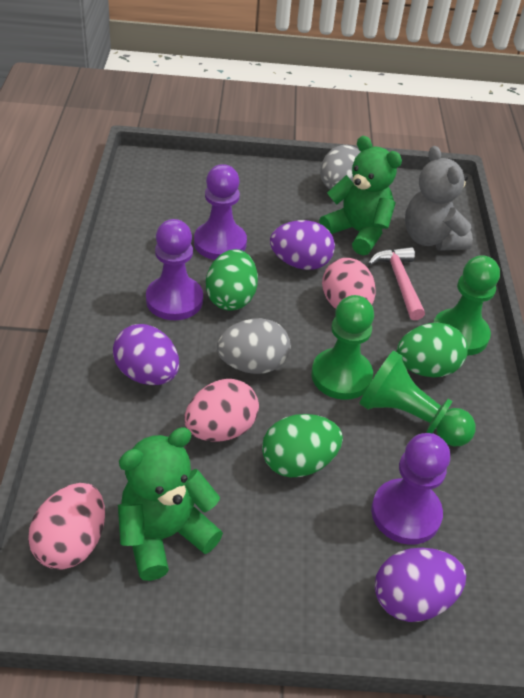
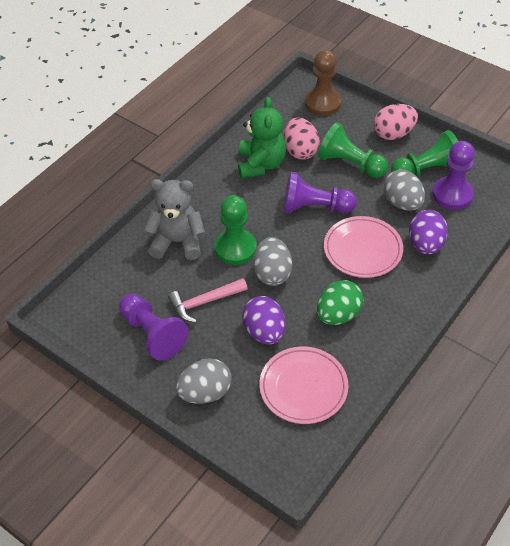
brown pawn: none = 0 -> [305,50,342,116] = 1
green egg: [206,249,258,311] [262,414,343,477] [397,323,468,377] = 3 -> [317,280,364,325] = 1
green teddy bear: [118,427,223,581] [319,136,402,256] = 2 -> [238,97,286,179] = 1
grey egg: [217,318,291,374] [320,145,361,189] = 2 -> [176,358,231,404] [253,237,292,286] [383,170,425,211] = 3
pink egg: [28,483,105,570] [185,379,259,442] [322,258,376,309] = 3 -> [284,118,320,160] [374,104,418,140] = 2
pink plate: none = 0 -> [259,347,348,424] [324,216,403,278] = 2
purple egg: [113,324,179,385] [270,220,335,270] [375,548,466,622] = 3 -> [242,296,285,345] [409,210,448,255] = 2

